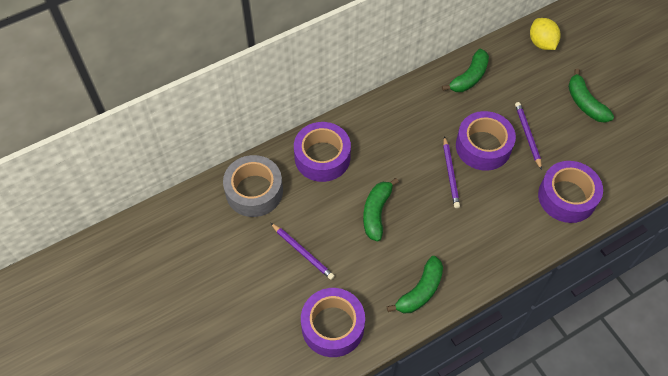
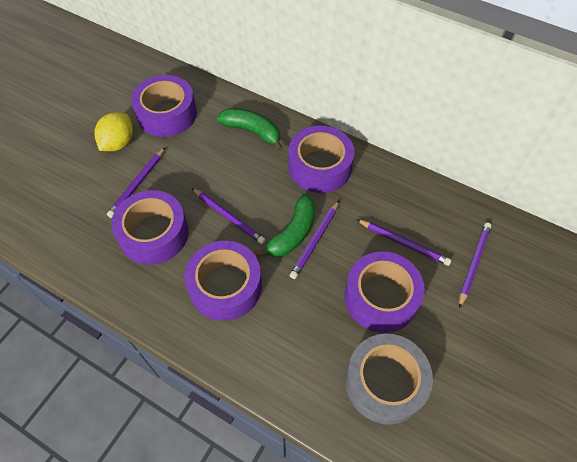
green banana: [363,178,399,241] [387,256,443,313] [442,49,489,92] [568,68,614,123] = 4 -> [217,108,283,151] [255,194,315,257] = 2
purple pencil: [271,223,335,280] [443,136,460,208] [515,102,542,170] = 3 -> [107,148,165,218] [192,188,265,244] [290,201,339,279] [356,219,452,266] [459,222,492,308] = 5
purple tape: [294,122,351,182] [301,288,365,357] [456,111,516,171] [538,161,603,223] = 4 -> [112,190,188,265] [131,75,197,137] [184,241,262,321] [289,126,355,193] [345,252,425,333] = 5

